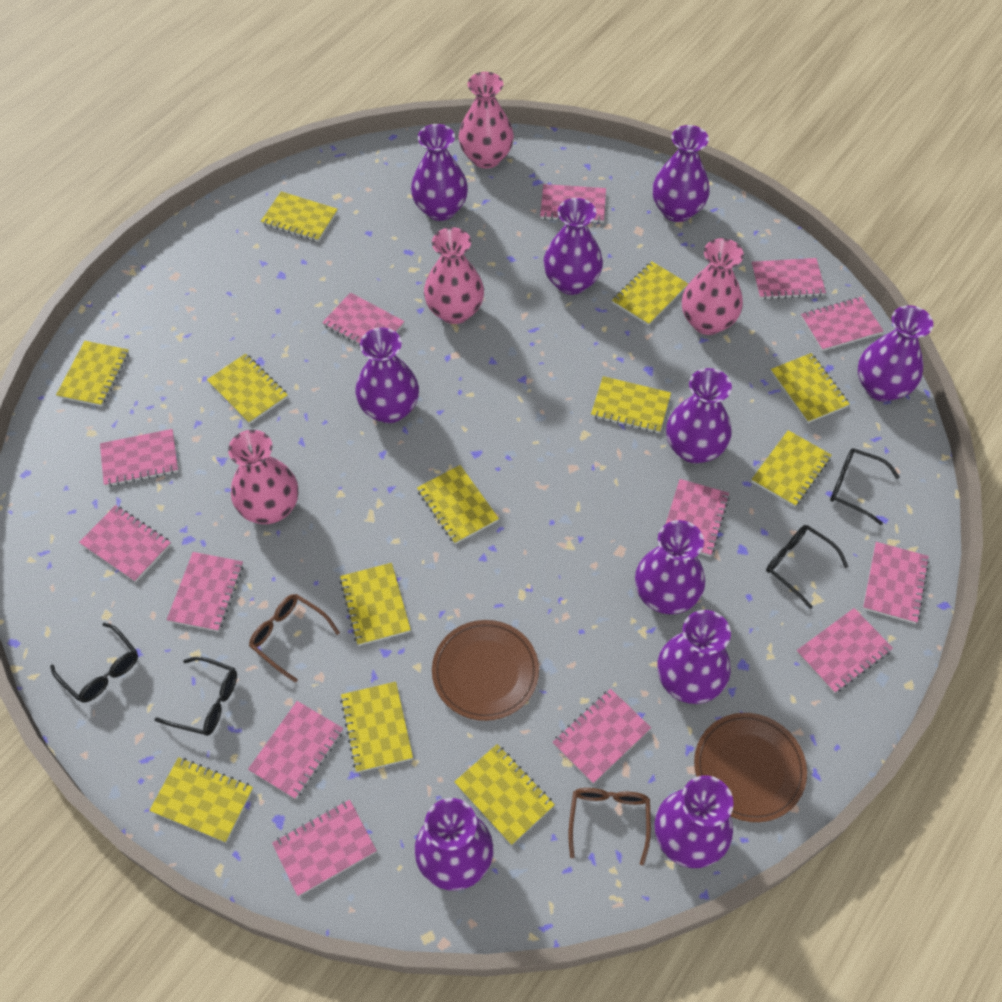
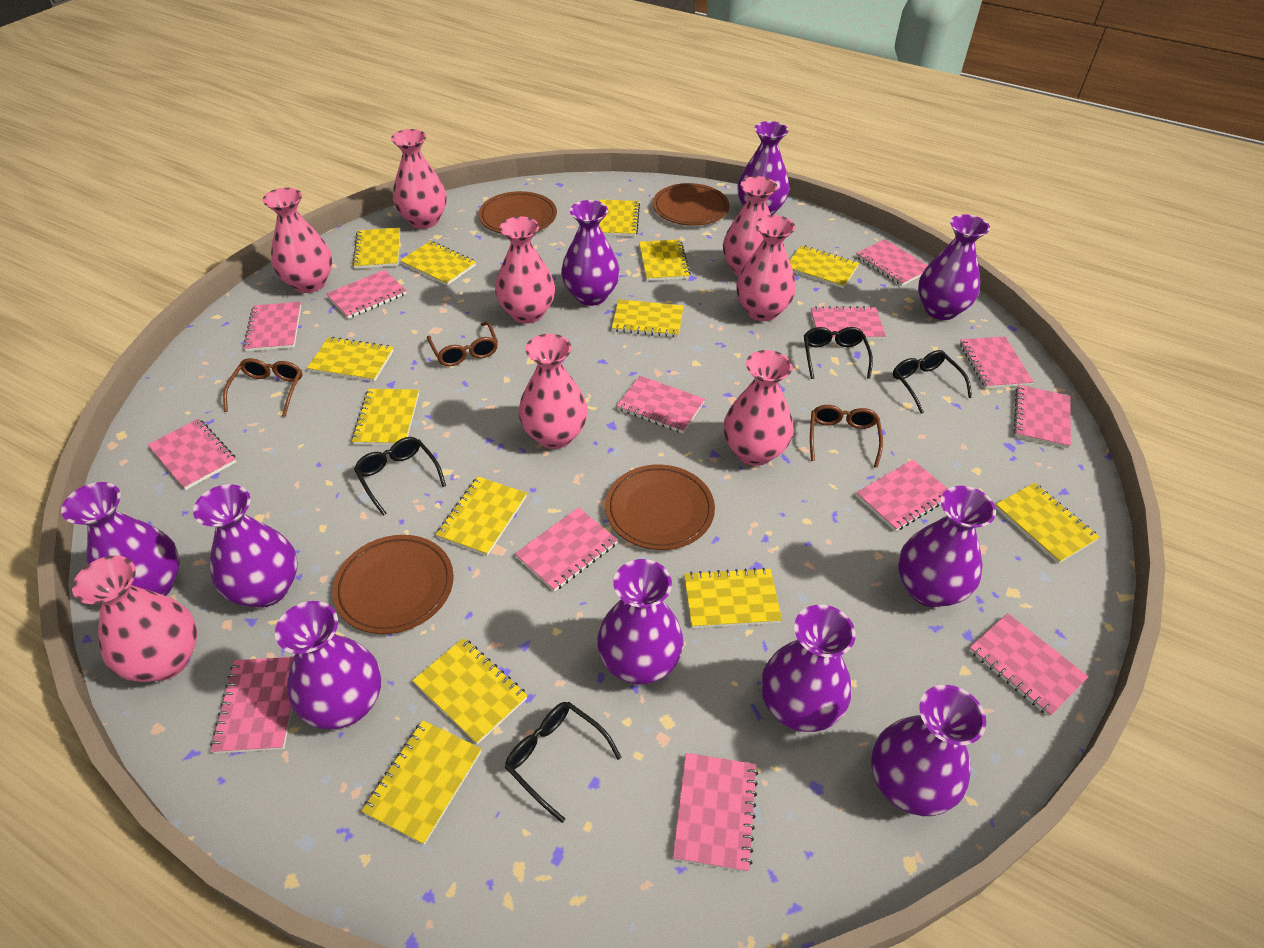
brown glasses: [249,594,340,683] [568,788,651,865] = 2 -> [223,358,302,417] [427,322,498,366] [810,405,883,468] = 3
brown plate: [432,620,539,721] [694,713,807,822] = 2 -> [333,535,454,634] [479,191,557,234] [605,465,715,550] [653,183,729,226] = 4
pink vase: [228,430,298,524] [424,227,484,324] [459,72,514,169] [682,238,744,335] = 4 -> [72,555,197,682] [262,188,332,293] [391,129,447,229] [495,216,555,324] [518,334,588,449] [723,176,778,277] [723,350,794,466] [736,215,796,321] = 8
yellow notebook: [56,341,129,406] [149,757,253,842] [207,354,288,424] [261,192,338,242] [340,563,411,646] [340,682,413,773] [417,465,499,544] [454,744,555,845] [591,376,671,433] [612,261,688,326] [751,430,832,507] [771,353,850,423] = 12 -> [307,337,393,382] [351,389,419,445] [352,228,400,269] [362,720,482,845] [400,241,476,286] [412,638,528,745] [436,476,527,556] [599,199,640,236] [612,299,683,338] [639,240,691,281] [684,567,782,628] [789,245,859,288] [995,483,1100,564] = 13

